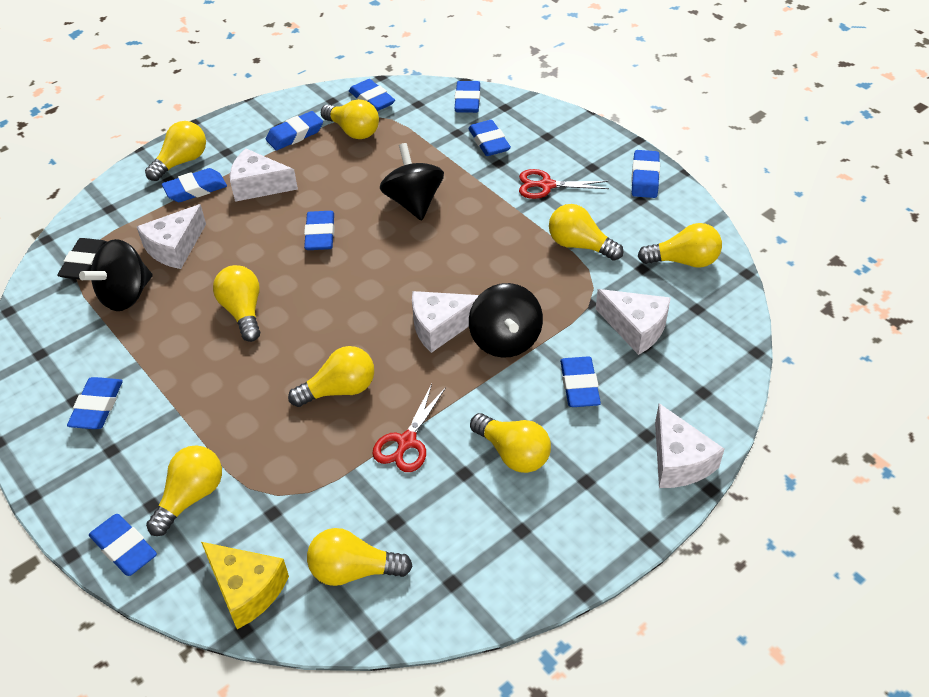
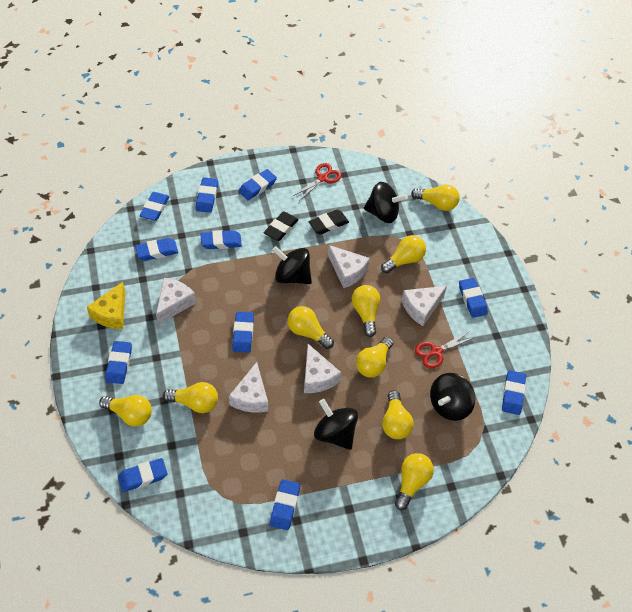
black eraser: [57,238,107,279] = 1 -> [264,212,299,241] [309,210,349,235] = 2
black spinning top: [79,239,153,311] [380,143,444,221] [469,283,543,358] = 3 -> [272,246,312,284] [314,399,358,450] [364,182,408,223] [430,373,475,421] = 4
blue eraser: [67,377,123,429] [89,514,157,576] [162,168,227,202] [266,111,323,150] [304,211,335,250] [349,79,395,111] [454,81,480,113] [468,120,511,156] [560,356,601,407] [631,150,660,198] = 10 -> [105,341,132,384] [118,458,167,492] [135,238,178,261] [140,192,170,221] [196,177,218,213] [200,230,242,249] [232,312,254,352] [238,169,277,200] [270,479,300,530] [459,278,488,318] [502,370,526,415] = 11

